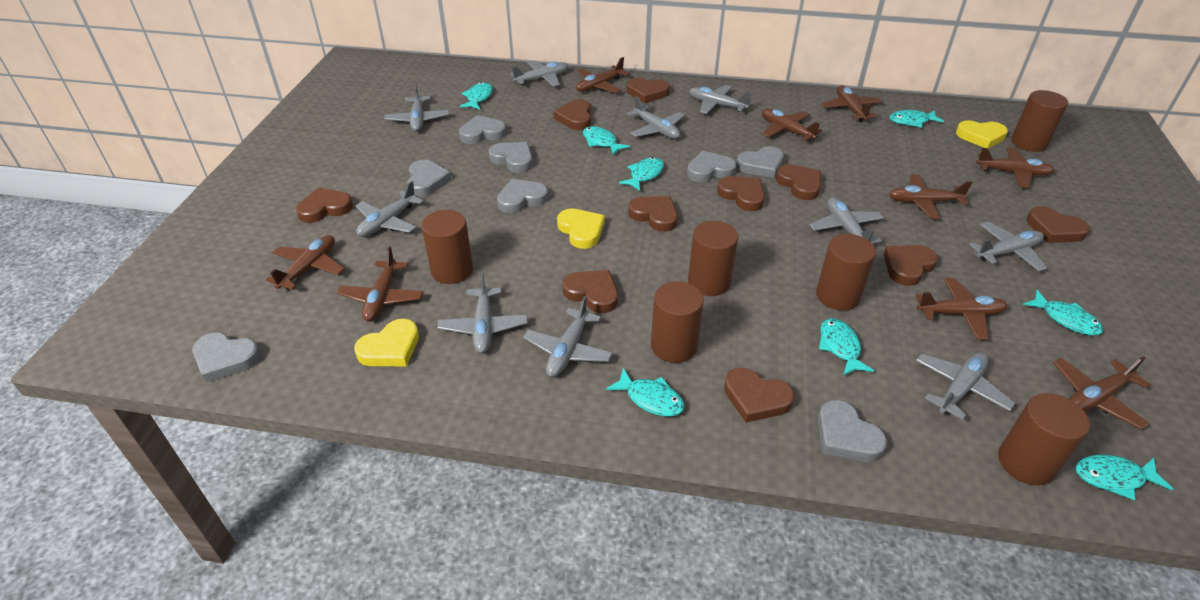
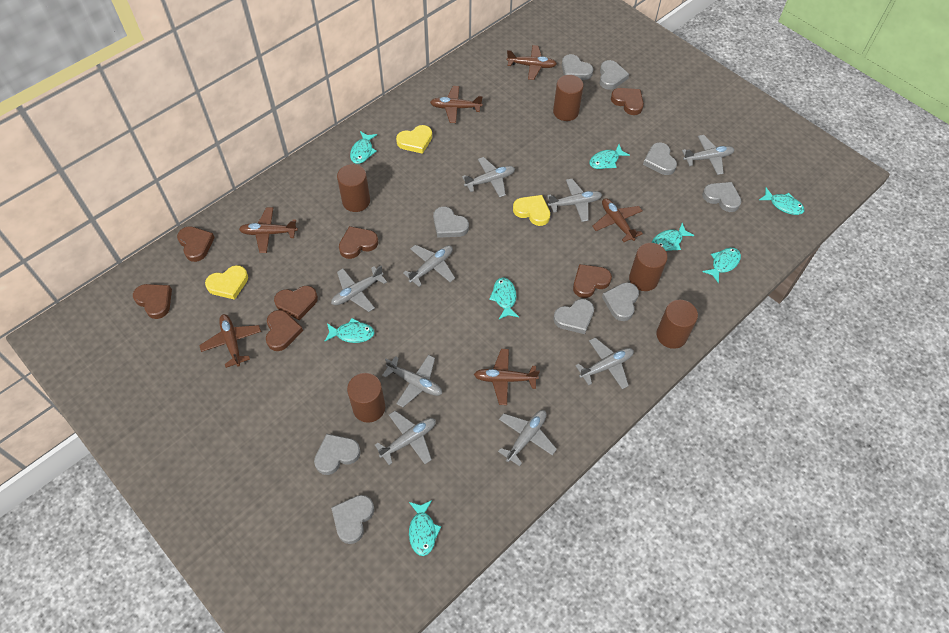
brown cylinder: [421,210,473,284] [651,281,704,363] [688,221,738,296] [816,234,876,311] [998,393,1090,485] [1011,90,1068,152] = 6 -> [337,164,370,212] [347,373,385,423] [553,75,584,121] [629,243,668,291] [656,300,698,349] = 5
brown heart: [296,188,353,223] [553,99,591,130] [563,270,618,313] [627,78,670,103] [628,196,678,232] [717,176,765,211] [724,368,795,423] [776,164,821,200] [883,245,938,286] [1026,206,1090,243] = 10 -> [133,284,172,319] [177,226,215,262] [266,310,303,351] [274,286,318,320] [339,226,378,259] [573,264,612,298] [611,88,644,115] = 7
brown plane: [265,235,345,290] [337,246,423,322] [576,57,629,93] [762,108,822,141] [821,85,882,122] [889,174,972,219] [915,278,1008,340] [976,148,1054,188] [1053,356,1151,429] = 9 -> [199,314,261,368] [239,207,298,253] [430,86,483,123] [474,349,540,405] [507,45,557,80] [592,198,643,242] = 6
grey heart: [192,333,260,383] [407,160,451,196] [459,115,506,144] [488,142,533,173] [497,179,548,213] [687,151,737,182] [736,146,784,178] [818,400,887,462] = 8 -> [314,434,361,475] [331,495,374,544] [433,206,469,238] [553,299,594,334] [562,54,593,80] [599,60,629,90] [602,282,639,321] [643,142,677,175] [702,182,742,212] = 9
grey plane: [356,181,424,237] [384,84,449,132] [437,273,528,353] [511,60,568,87] [523,296,613,377] [627,96,685,139] [689,85,751,114] [810,197,884,243] [916,353,1015,420] [969,221,1047,271] = 10 -> [331,266,387,312] [375,411,436,465] [382,355,442,407] [403,245,455,287] [462,157,515,197] [498,410,557,467] [547,179,602,222] [575,338,634,389] [682,135,735,175] = 9

